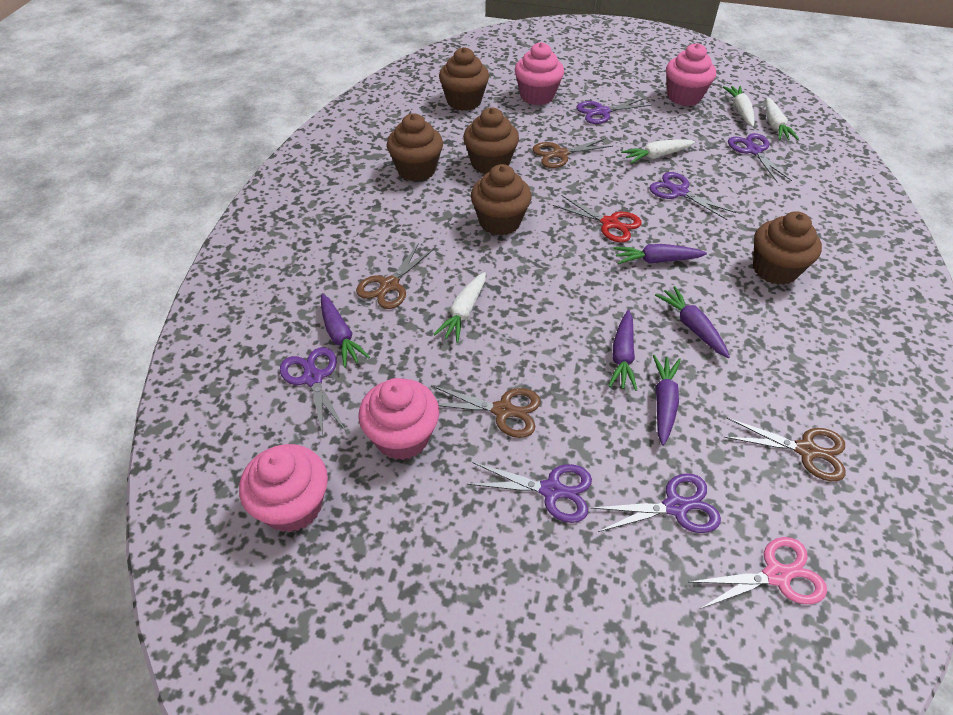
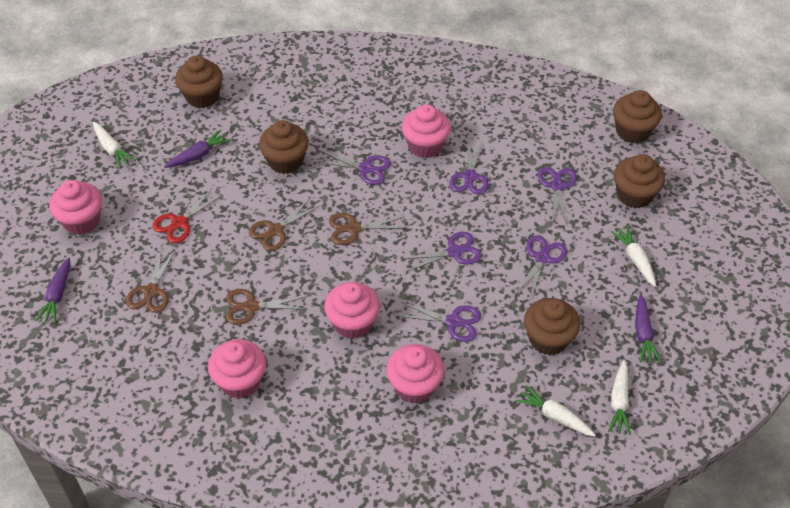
pink cupcake: [239,444,328,532] [358,378,439,460] [515,42,564,105] [666,43,716,106] = 4 -> [49,180,102,235] [208,339,266,398] [324,282,380,339] [386,344,444,403] [402,104,451,158] = 5
pink scissors: [690,537,827,609] = 1 -> none = 0
purple carrot: [321,294,370,368] [609,310,637,391] [614,244,707,264] [653,355,681,445] [655,286,730,358] = 5 -> [35,258,70,323] [164,130,231,168] [635,294,661,363] = 3

